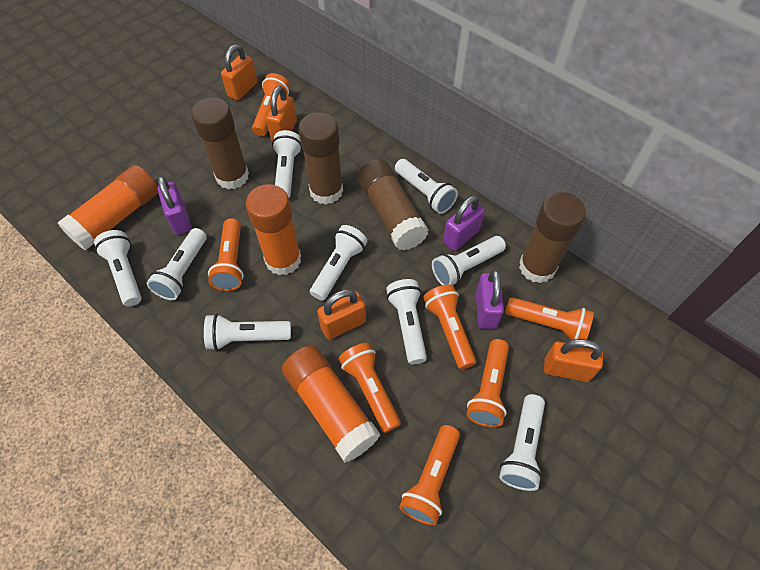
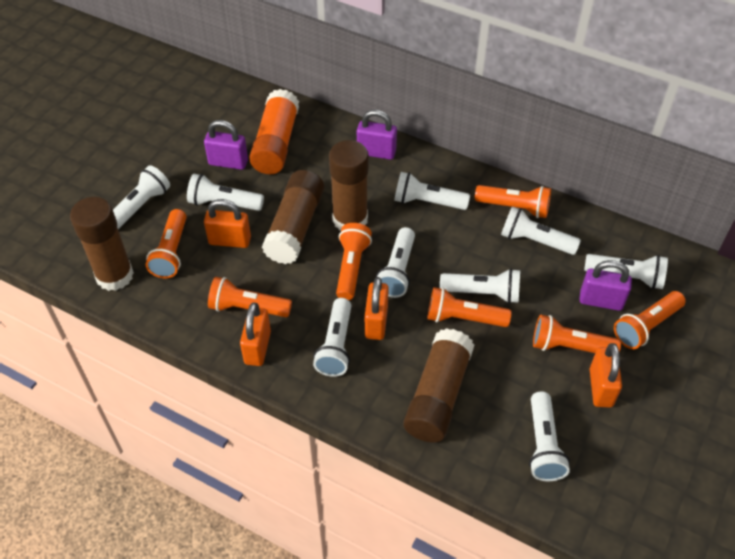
orange glue stick: [57,165,158,251] [246,184,301,276] [282,345,380,462] = 3 -> [249,89,299,174] = 1

